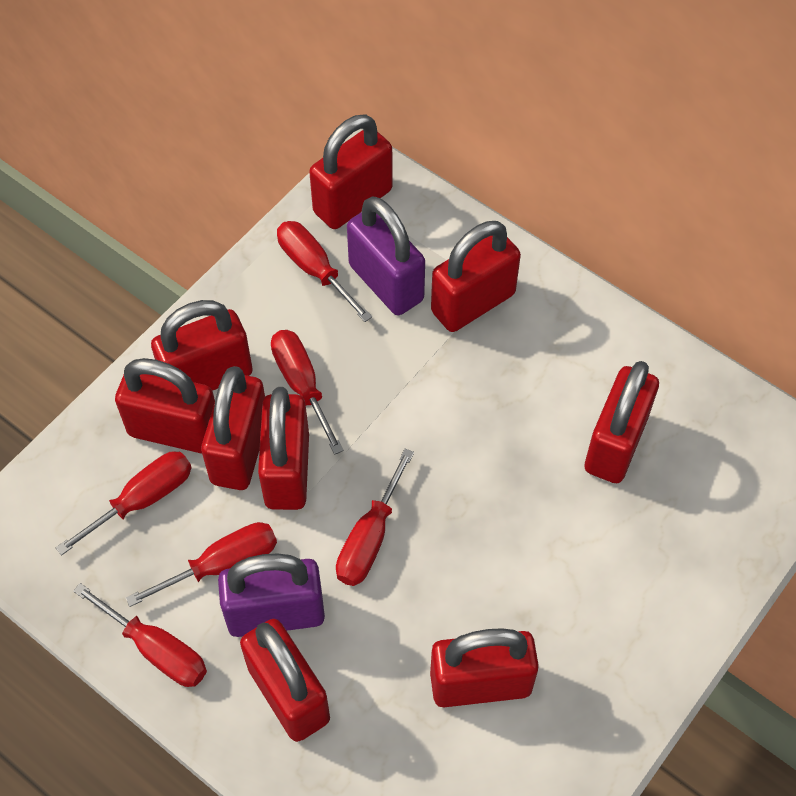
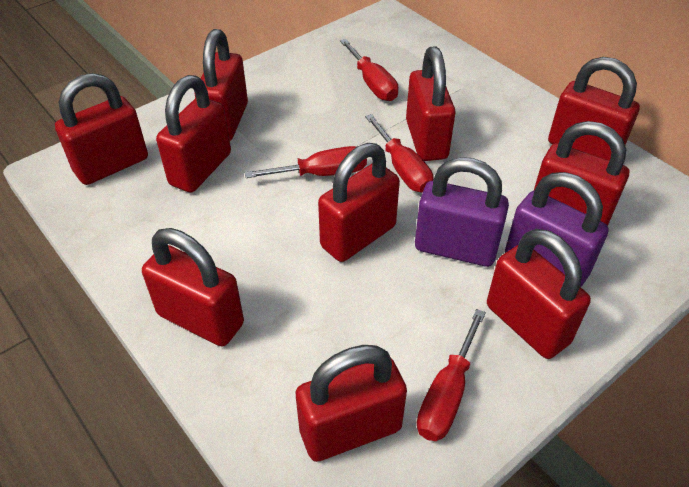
red padlock: [115,358,215,454] [151,300,253,391] [201,366,265,490] [240,619,330,742] [258,387,309,510] [309,115,393,229] [430,628,539,707] [431,221,521,332] [584,361,659,483] = 9 -> [55,73,148,185] [142,228,244,346] [156,75,231,193] [195,29,248,141] [296,345,407,462] [318,143,400,262] [406,46,456,161] [487,229,591,359] [534,121,629,226] [548,57,640,160] = 10
red screwdriver: [56,451,192,555] [73,583,207,687] [126,522,277,607] [271,330,344,455] [277,221,372,322] [336,449,414,586] = 6 -> [245,146,367,178] [340,39,398,101] [365,114,433,192] [417,309,486,441] = 4

